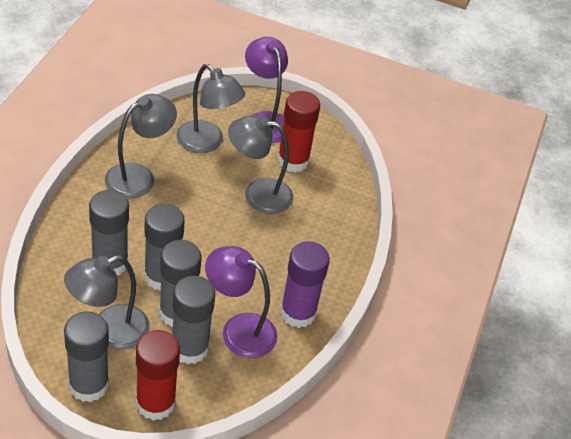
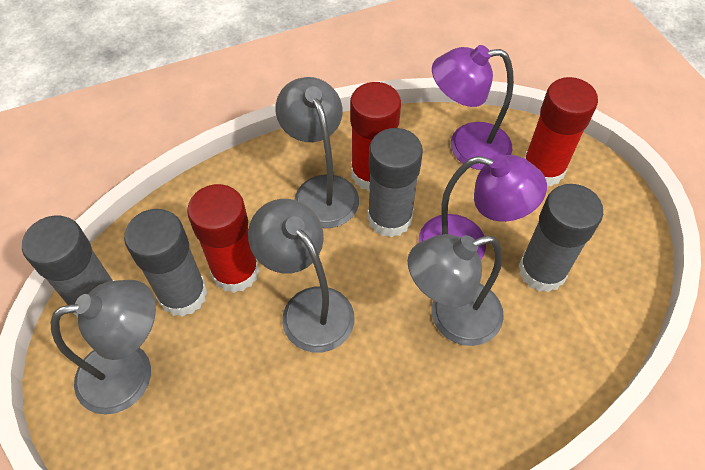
grey glue stick: [64,311,109,402] [89,190,129,275] [144,204,185,291] [159,240,202,327] [172,276,215,364] = 5 -> [22,215,114,317] [124,209,208,317] [367,128,423,238] [519,184,603,292] = 4
purple glue stick: [280,241,330,328] = 1 -> none = 0
red glue stick: [136,330,180,421] [277,91,320,173] = 2 -> [187,184,260,293] [350,82,401,191] [524,77,598,187] = 3

